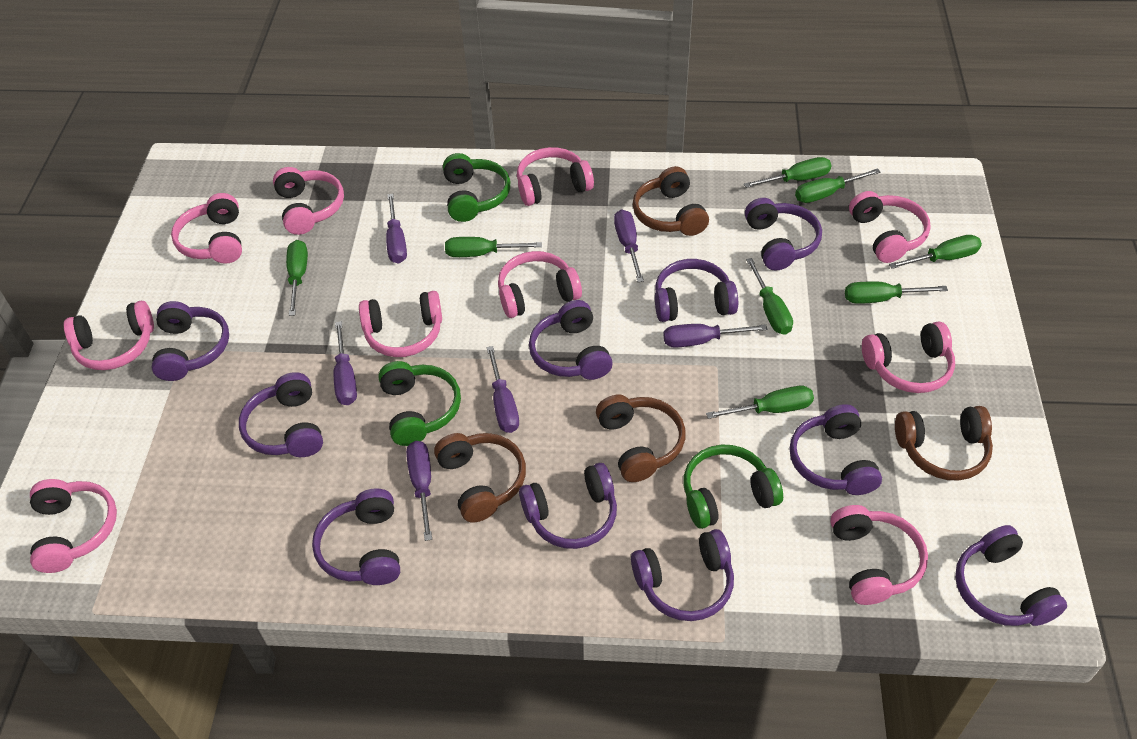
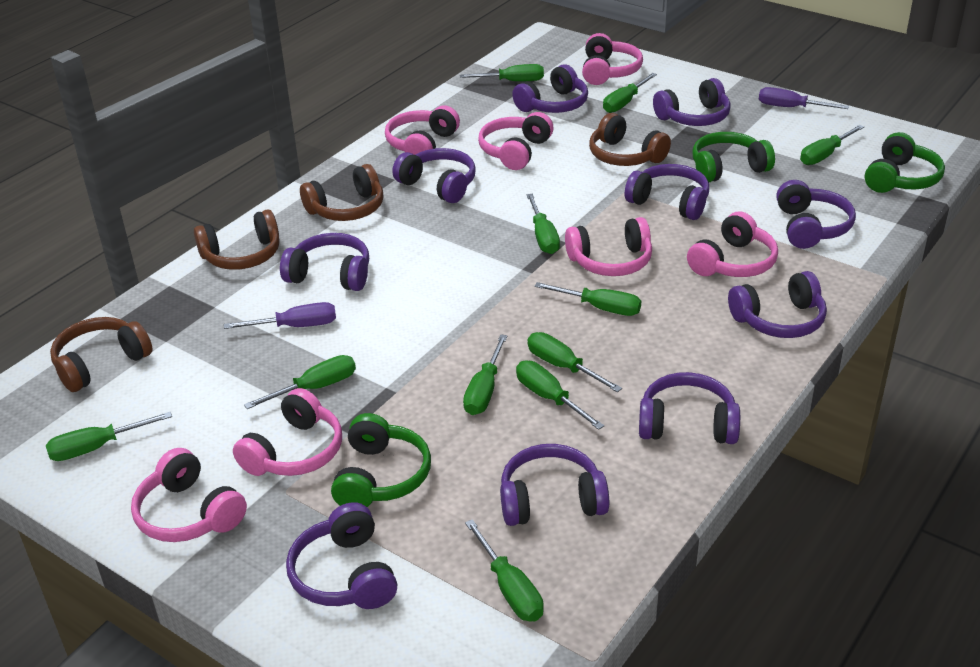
green screwdriver: [286,240,308,316] [445,237,542,257] [706,386,814,419] [744,157,832,188] [746,258,793,335] [795,168,881,203] [845,281,948,304] [889,235,982,269] = 8 -> [46,412,172,461] [244,355,356,409] [460,64,544,81] [463,335,507,415] [465,519,544,622] [516,360,604,430] [526,194,560,254] [527,332,622,392] [534,282,641,316] [603,73,657,113] [800,125,864,165] = 11
pink headphones: [30,479,117,573] [64,301,154,370] [171,193,242,264] [273,167,344,235] [359,291,442,357] [498,251,582,318] [517,147,594,206] [830,505,928,605] [849,191,930,263] [862,321,955,393] = 10 -> [131,448,247,542] [233,388,342,476] [385,105,460,155] [478,112,553,170] [565,217,652,276] [582,33,643,85] [687,212,778,277] = 7
purple screwdriver: [334,321,357,405] [386,194,407,264] [406,441,432,541] [487,346,519,433] [614,209,644,282] [664,324,767,348] = 6 -> [224,302,336,329] [759,87,849,109] = 2

